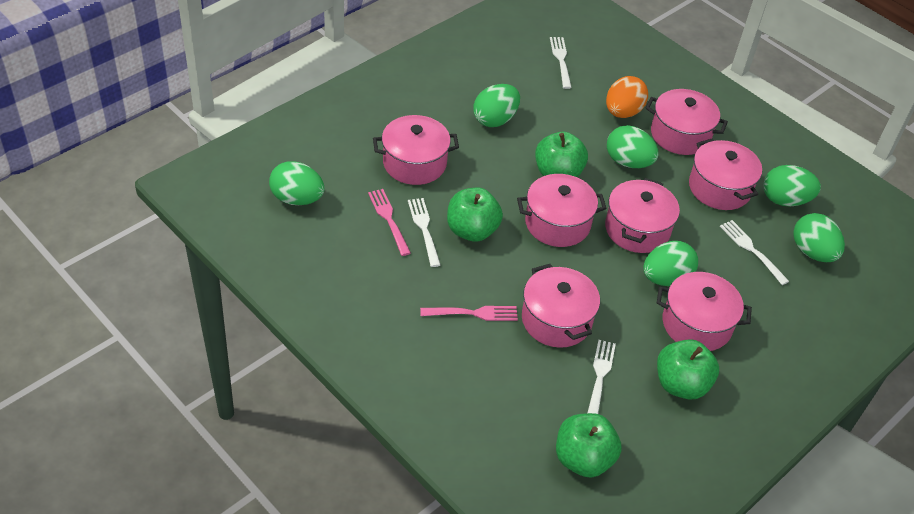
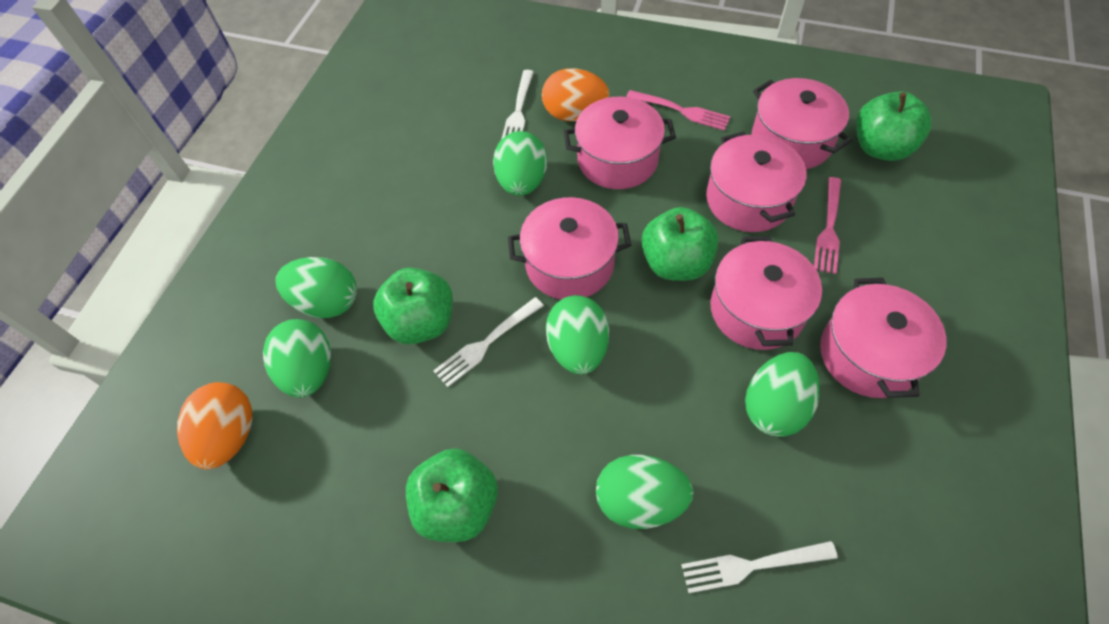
orange egg: [606,76,648,118] = 1 -> [177,382,253,469] [542,68,610,121] = 2
pink pot: [373,115,459,185] [517,174,607,247] [522,264,600,348] [605,178,680,253] [646,89,728,155] [657,272,752,351] [689,139,762,210] = 7 -> [508,197,631,300] [564,96,676,189] [706,131,807,232] [710,236,822,350] [751,78,852,169] [820,278,947,398] = 6
white fork: [408,198,441,267] [550,37,572,89] [587,340,616,414] [720,220,789,285] = 4 -> [433,297,544,387] [502,70,534,139] [681,541,838,593] = 3

